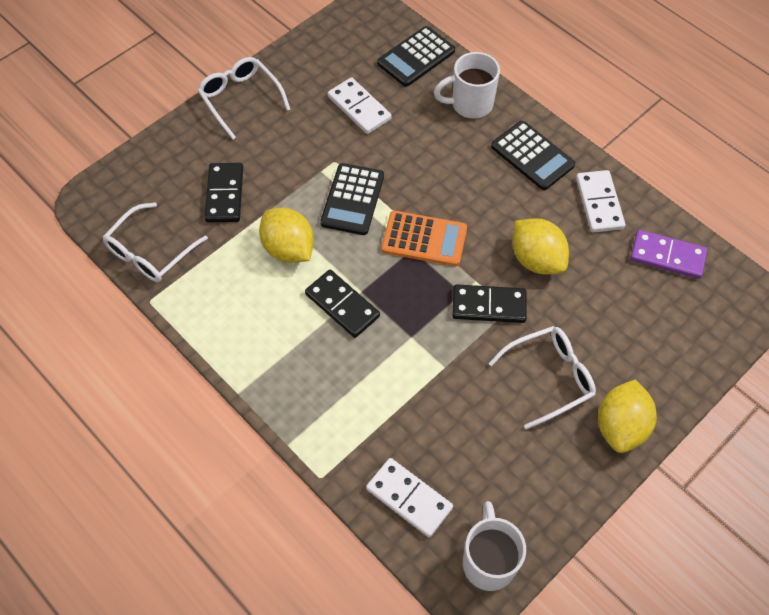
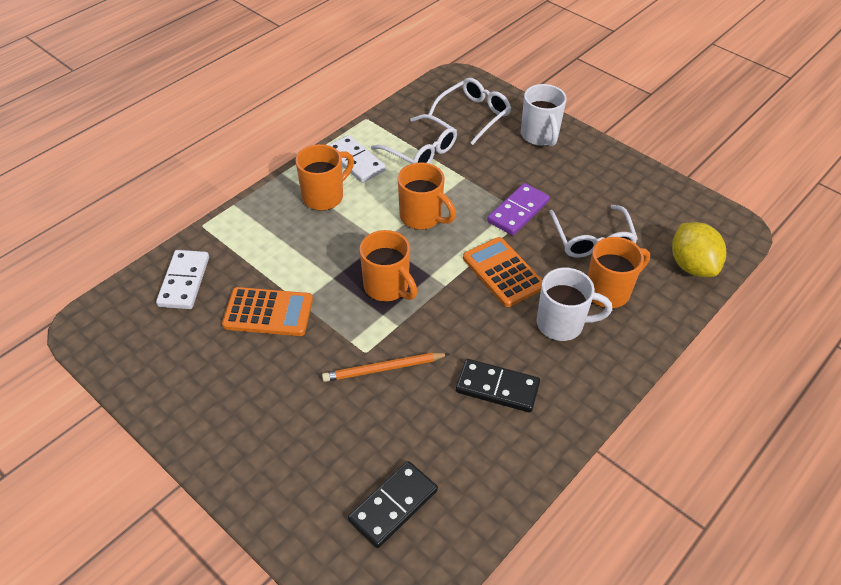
black calculator: [320,163,384,235] [377,26,455,87] [491,121,575,190] = 3 -> none = 0
black domino: [205,163,243,222] [305,270,380,338] [452,284,527,323] = 3 -> [348,461,438,548] [456,359,540,413] = 2
orange calculator: [382,211,467,266] = 1 -> [222,287,313,336] [463,237,542,307] = 2
orange mug: none = 0 -> [295,144,354,211] [359,230,417,302] [398,162,456,230] [588,237,650,308] = 4
orange pencil: none = 0 -> [322,353,449,382] = 1
white domino: [328,77,392,134] [366,458,453,537] [576,170,625,232] = 3 -> [156,250,209,309] [329,135,386,183] = 2
yellow lemon: [259,208,314,263] [512,218,569,274] [598,379,657,453] = 3 -> [672,222,726,277] = 1

